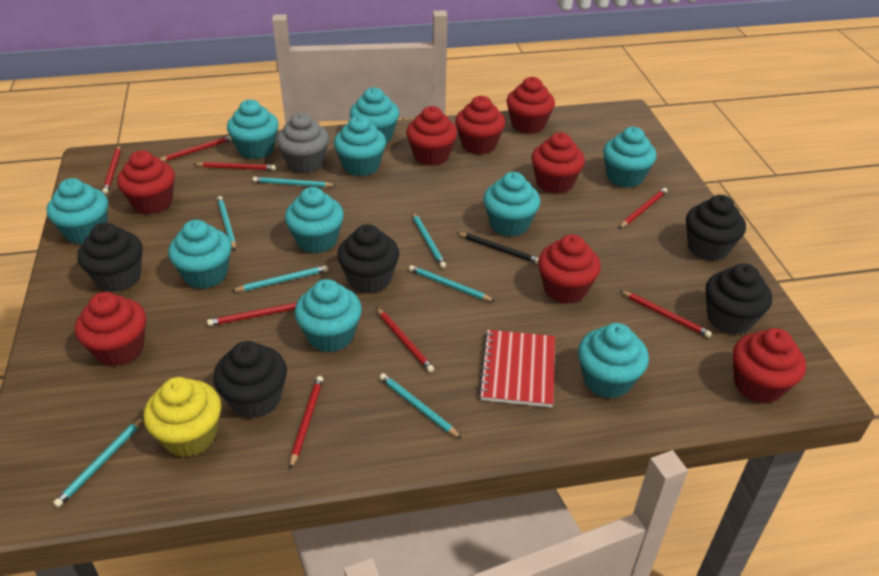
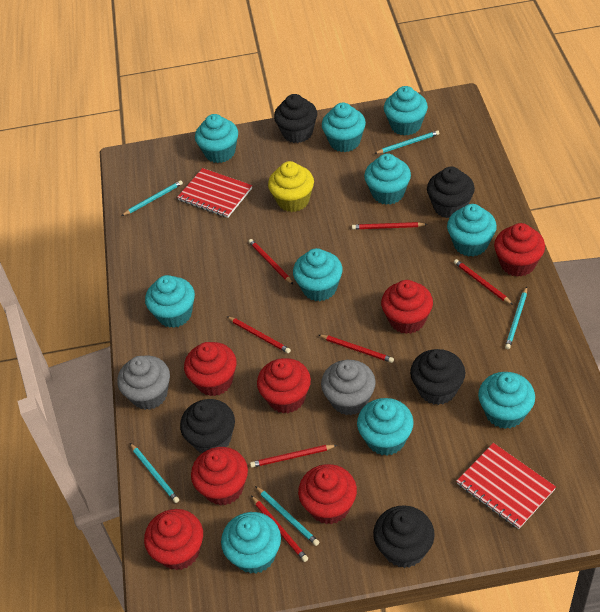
black pencil: [456,232,539,264] = 1 -> none = 0
grey cupcake: [277,113,329,173] = 1 -> [117,356,170,410] [321,360,376,415] = 2
red cupcake: [75,292,146,366] [117,150,175,215] [406,106,457,166] [455,96,505,155] [507,77,555,134] [531,132,585,194] [538,234,601,304] [733,328,806,404] = 8 -> [144,509,203,570] [184,342,237,396] [191,447,248,506] [257,358,311,413] [298,464,357,525] [381,280,433,334] [494,223,545,277] = 7
red notebook: [478,330,555,407] = 1 -> [177,168,252,218] [456,443,556,529] = 2
red pencil: [102,145,121,194] [160,136,232,161] [194,162,276,170] [207,302,297,326] [290,376,323,469] [376,307,434,373] [619,188,667,228] [619,290,712,338] = 8 -> [227,316,291,353] [249,239,293,284] [250,445,337,468] [251,496,308,562] [319,335,394,363] [352,222,428,229] [454,259,513,305] = 7
turquoise pencil: [53,417,144,507] [217,196,236,250] [232,265,328,291] [253,177,337,187] [379,373,462,439] [409,265,495,301] [412,212,446,268] = 7 -> [121,180,183,216] [130,443,179,503] [255,486,319,546] [374,130,439,154] [505,287,527,349] = 5

